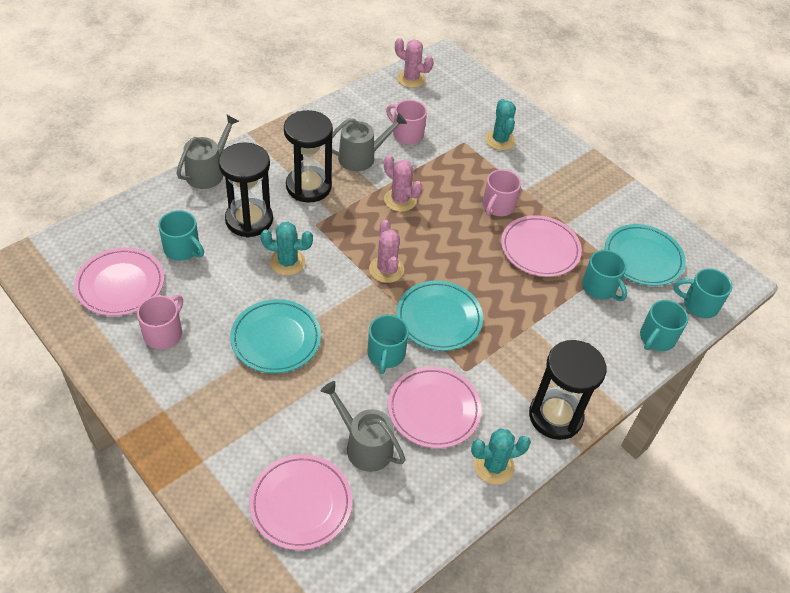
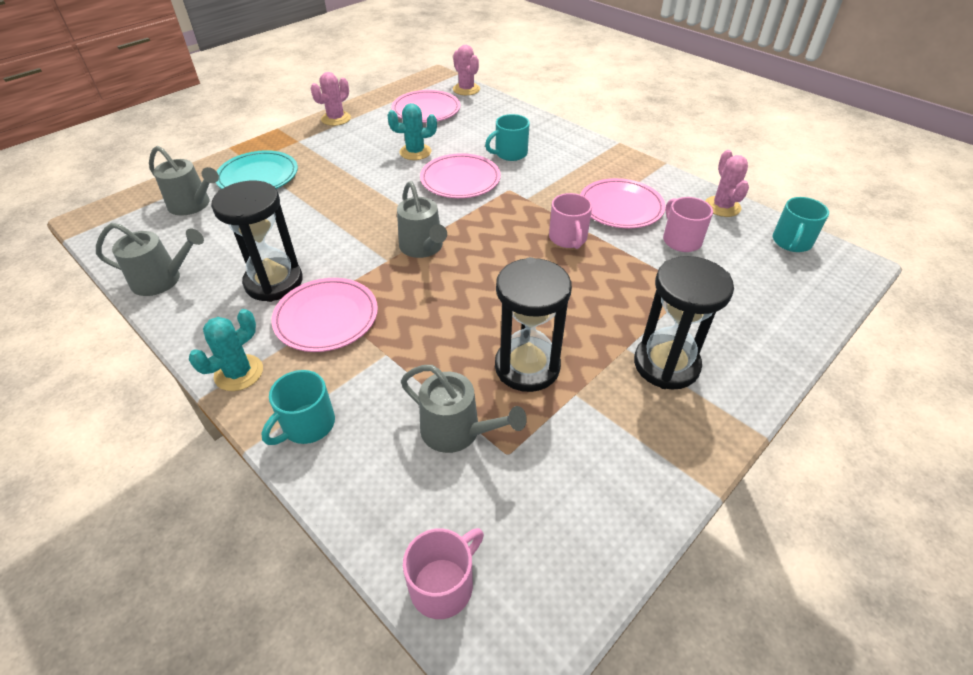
grey watering can: [176,115,239,189] [321,381,405,472] [332,113,407,171] = 3 -> [96,223,204,296] [149,146,219,216] [397,181,447,258] [401,365,527,453] = 4
turquoise cactus: [260,222,313,276] [471,428,531,485] [485,99,516,150] = 3 -> [189,309,263,391] [387,103,437,160] = 2
turquoise mug: [158,210,204,261] [367,315,409,374] [582,250,627,301] [640,300,688,351] [674,268,732,318] = 5 -> [262,370,335,445] [485,114,530,161] [773,197,829,252] = 3
turquoise plate: [230,299,321,373] [396,280,483,351] [605,224,686,286] = 3 -> [216,150,298,189] = 1

